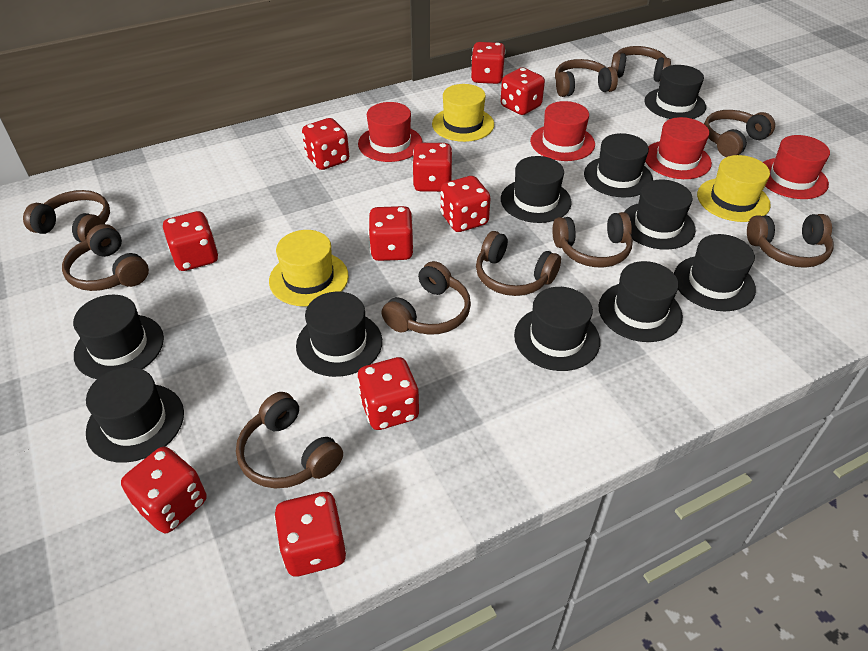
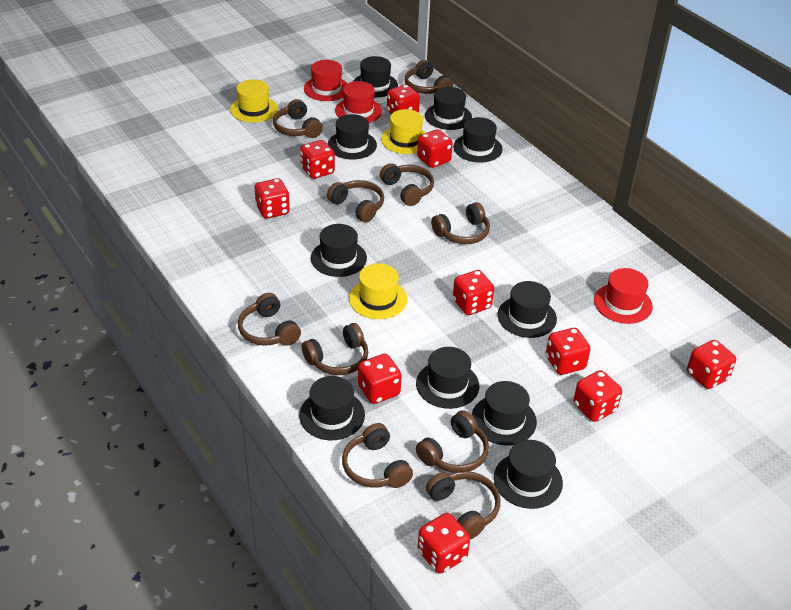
red hat: [358,102,422,162] [530,101,595,161] [645,117,712,179] [763,135,830,199] = 4 -> [304,60,348,101] [335,81,382,123] [594,268,653,324] = 3

